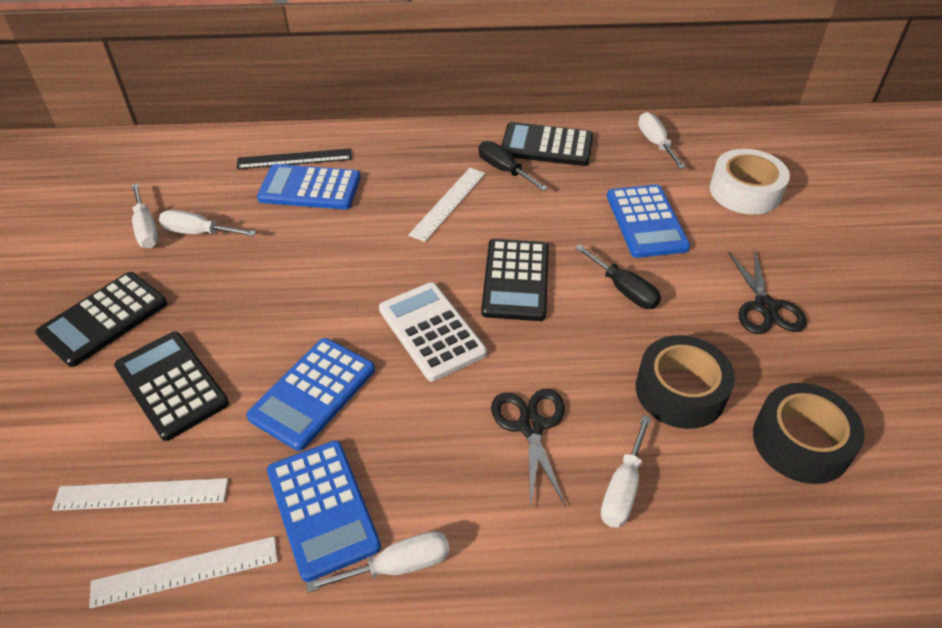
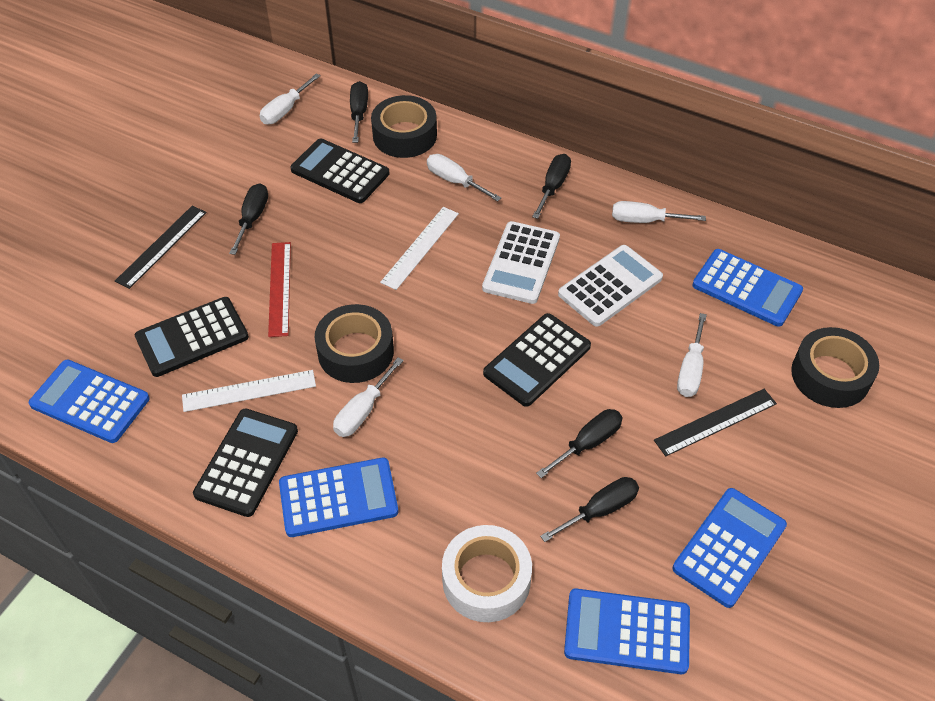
black ruler: [237,148,352,169] = 1 -> [115,206,207,289] [654,389,777,456] = 2
black scissors: [491,389,566,507] [728,249,807,334] = 2 -> none = 0
black screwdriver: [478,141,548,191] [575,244,661,309] = 2 -> [229,183,268,255] [350,81,368,143] [532,154,571,219] [536,409,623,478] [540,477,639,542] = 5
black tape: [636,335,735,429] [753,383,865,484] = 2 -> [315,304,394,383] [371,95,437,158] [791,327,879,408] = 3
blue calculator: [247,338,375,451] [257,164,361,210] [267,441,381,582] [607,185,690,258] = 4 -> [29,360,150,443] [279,458,398,537] [564,588,690,674] [672,488,787,608] [692,249,803,327] = 5
red ruler: none = 0 -> [268,242,291,337] = 1
white calculator: [379,282,487,381] = 1 -> [482,221,560,304] [558,245,663,327] = 2
white ruler: [52,478,228,511] [89,536,277,609] [409,168,485,242] = 3 -> [182,370,316,412] [380,207,459,290] = 2

